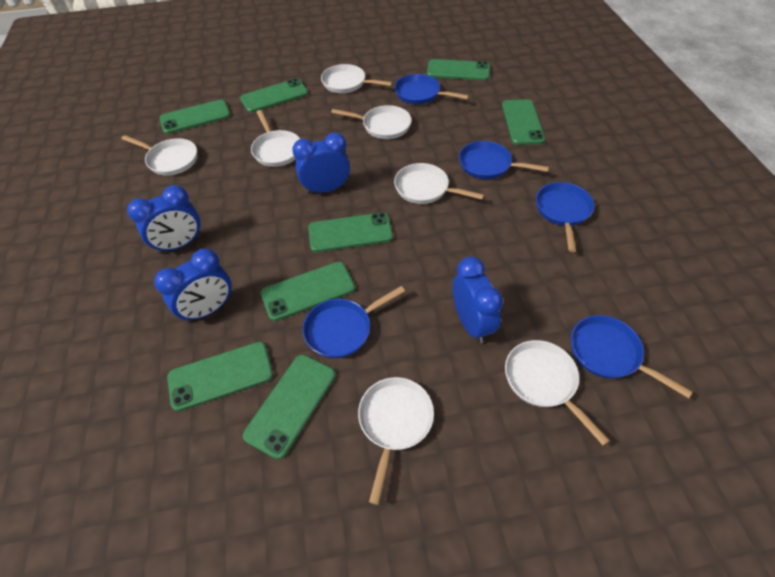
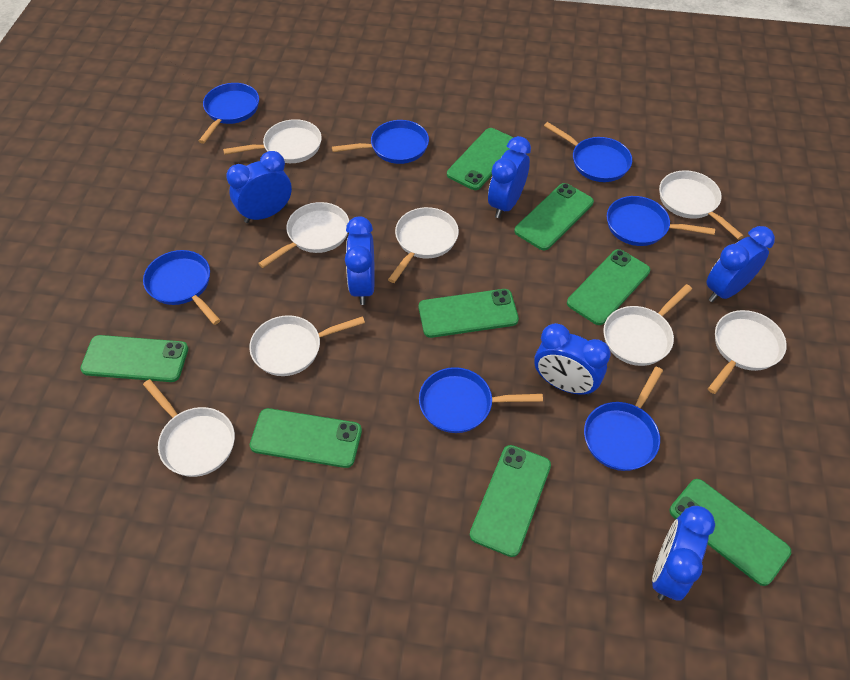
blue clock: [127,185,202,254] [154,249,231,323] [292,132,350,194] [452,257,503,343] = 4 -> [226,151,292,223] [345,217,375,305] [488,136,531,218] [534,323,611,396] [652,506,715,600] [706,226,775,302] = 6
blue pan: [303,286,405,358] [394,74,469,104] [459,141,549,179] [536,182,594,252] [571,315,693,398] = 5 -> [143,250,220,325] [199,83,259,144] [332,120,429,164] [419,367,543,433] [544,122,632,182] [584,367,663,471] [607,196,715,246] = 7
white pan: [121,135,197,176] [251,110,300,167] [321,64,393,93] [331,105,412,139] [358,377,434,505] [394,163,484,204] [505,340,610,445] = 7 -> [143,379,235,477] [223,119,322,163] [249,315,365,376] [258,202,349,268] [388,207,459,283] [603,284,692,366] [659,170,744,240] [708,310,787,394] = 8

